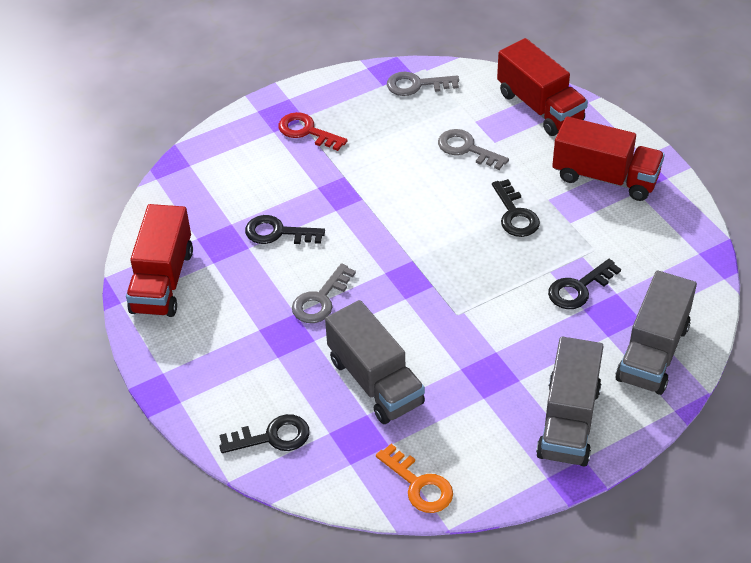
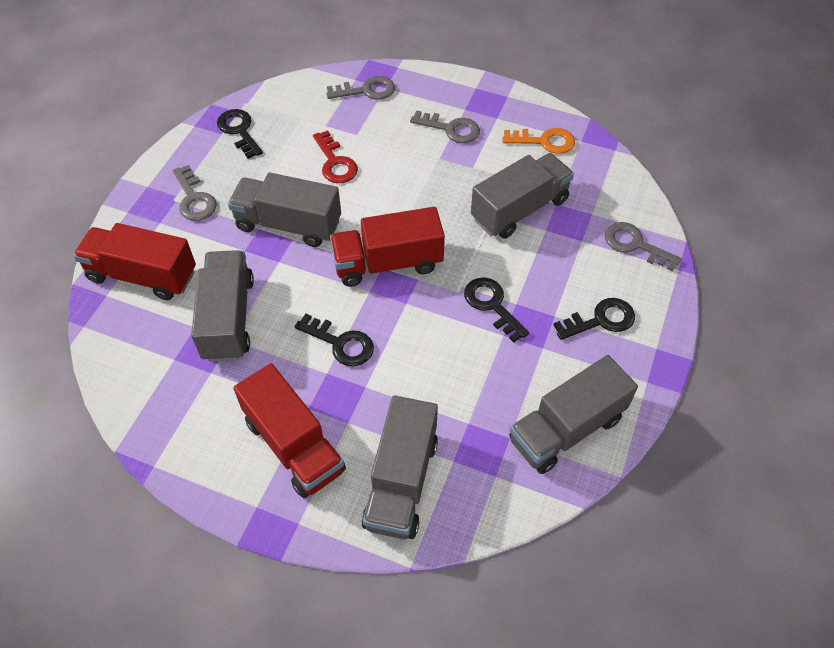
grey key: [292,263,356,323] [387,72,459,96] [438,129,509,170] = 3 -> [173,165,217,221] [326,76,395,100] [410,110,480,143] [605,222,682,271] = 4
grey truck: [325,300,425,424] [536,337,603,467] [615,270,697,395] = 3 -> [191,250,254,362] [228,172,341,247] [362,396,438,539] [471,153,574,239] [509,355,638,474] = 5

